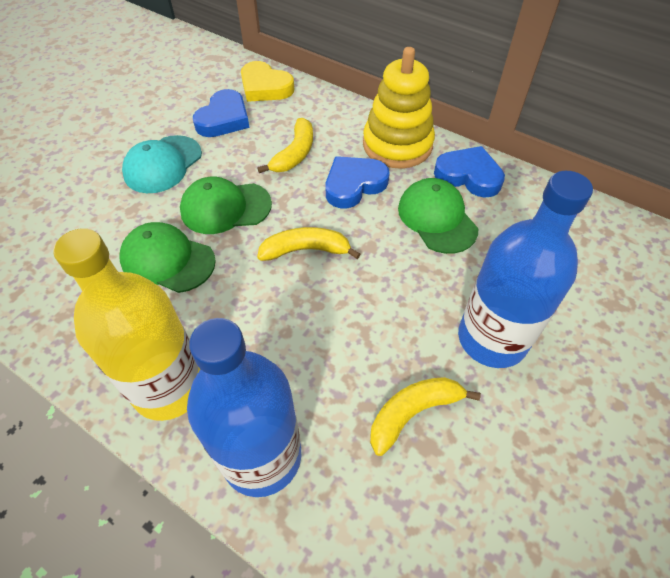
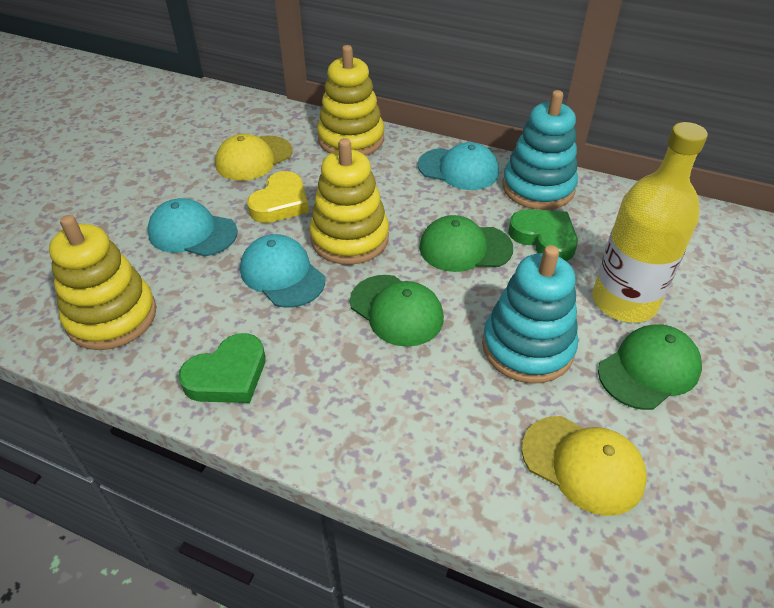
blue bottle: [187,318,301,497] [458,171,593,368] = 2 -> none = 0
blue heart: [193,89,249,137] [325,156,390,208] [434,146,505,198] = 3 -> none = 0
green heart: none = 0 -> [178,333,265,403] [508,209,578,261] = 2
turquoise cap: [122,135,202,193] = 1 -> [147,198,238,256] [240,234,325,308] [418,142,499,190] = 3
turquoise stacking toy: none = 0 -> [482,245,578,383] [502,90,578,210] = 2
yellow banana: [257,227,361,261] [258,118,313,173] [370,377,481,456] = 3 -> none = 0
yellow cap: none = 0 -> [215,134,292,181] [522,416,647,516] = 2
yellow stacking toy: [363,47,435,169] = 1 -> [49,215,156,350] [309,138,389,265] [317,45,384,156] = 3

